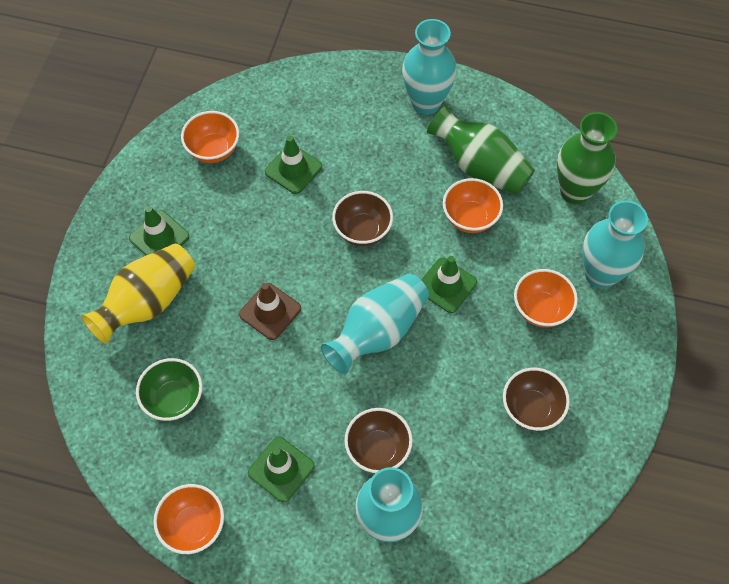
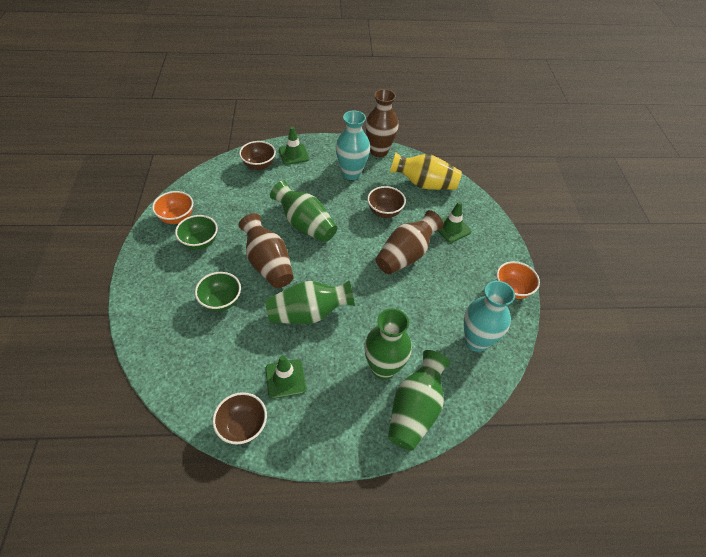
brown traffic cone: [239,283,301,340] = 1 -> none = 0
brown vase: none = 0 -> [239,213,294,288] [365,89,399,157] [376,210,444,274] = 3
green bowl: [136,358,202,421] = 1 -> [175,215,218,250] [195,272,241,312] = 2
green traffic cone: [129,206,190,255] [248,437,315,502] [265,136,322,194] [421,256,477,313] = 4 -> [265,355,306,399] [279,127,309,165] [437,202,472,243] = 3
green vase: [427,105,535,195] [557,112,617,204] = 2 -> [265,281,355,324] [270,181,337,242] [364,308,412,380] [388,350,450,450] = 4
orange bowl: [153,484,224,554] [181,111,239,163] [443,178,503,233] [514,269,578,328] = 4 -> [152,191,193,224] [496,261,540,299] = 2
turquoise vase: [321,274,429,374] [355,467,423,542] [402,19,457,115] [582,200,648,289] = 4 -> [336,111,370,180] [464,281,515,352] = 2

